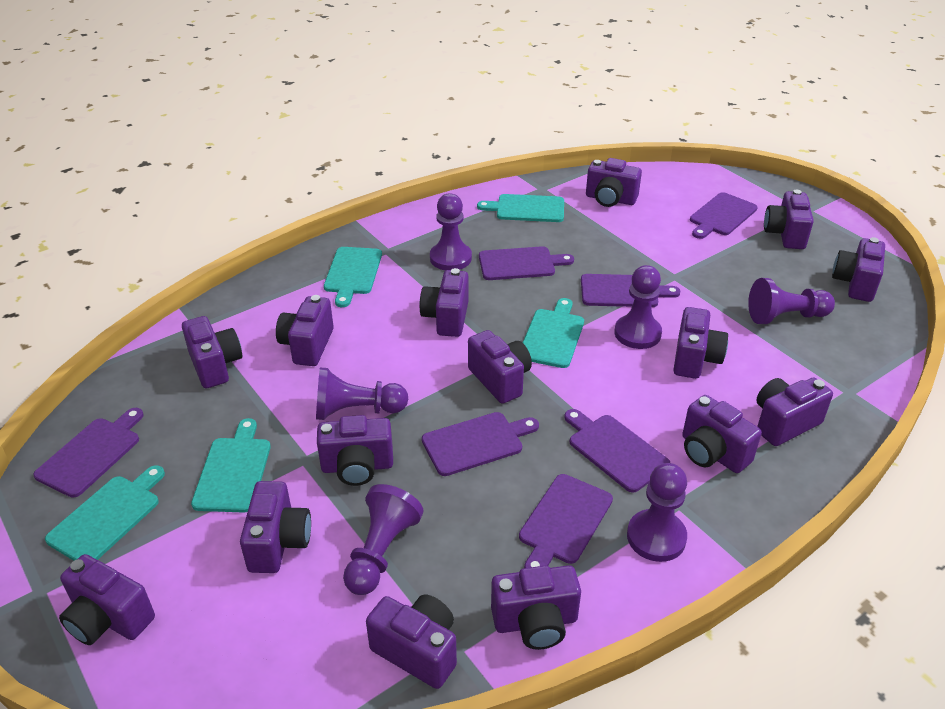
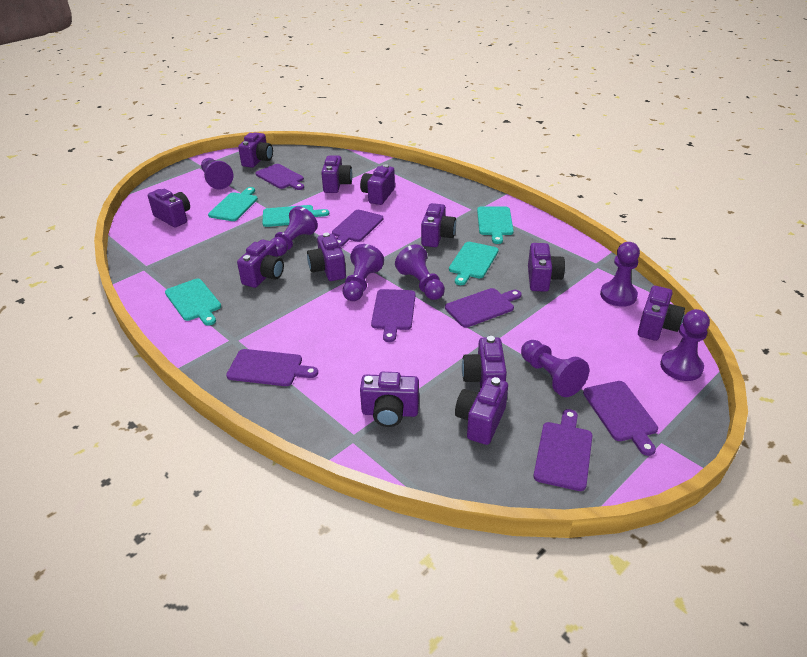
purple camera: [59,554,155,645] [182,316,242,388] [240,481,311,573] [276,295,334,366] [317,415,393,486] [366,595,457,689] [420,268,469,337] [468,330,532,404] [491,565,581,650] [586,158,642,207] [673,307,728,379] [682,395,762,473] [756,377,833,446] [764,190,814,249] [832,237,885,302] = 15 -> [148,189,190,228] [237,239,284,288] [238,132,273,168] [307,233,346,281] [321,155,352,193] [360,164,395,205] [360,372,419,427] [421,203,456,247] [455,377,508,445] [462,336,507,389] [528,243,565,292] [638,286,685,341] = 12
purple pawn: [316,368,408,420] [343,484,424,595] [430,193,472,270] [615,265,662,349] [627,463,687,562] [748,278,835,324] = 6 -> [201,158,233,189] [271,206,318,256] [343,244,384,301] [395,244,445,300] [521,340,589,397] [600,242,640,307] [660,309,710,381] = 7

